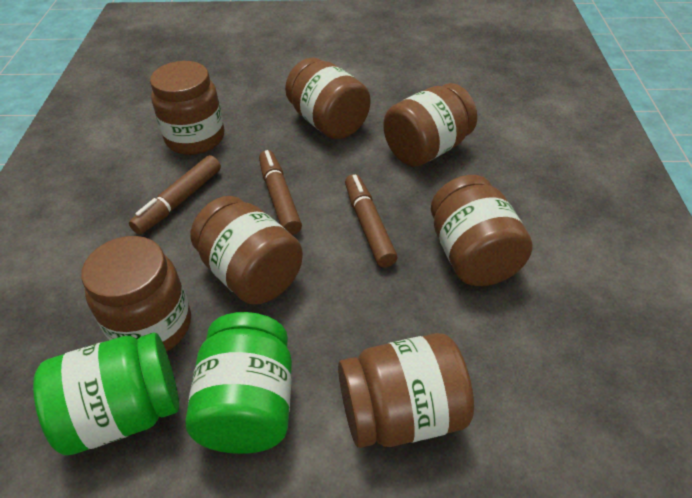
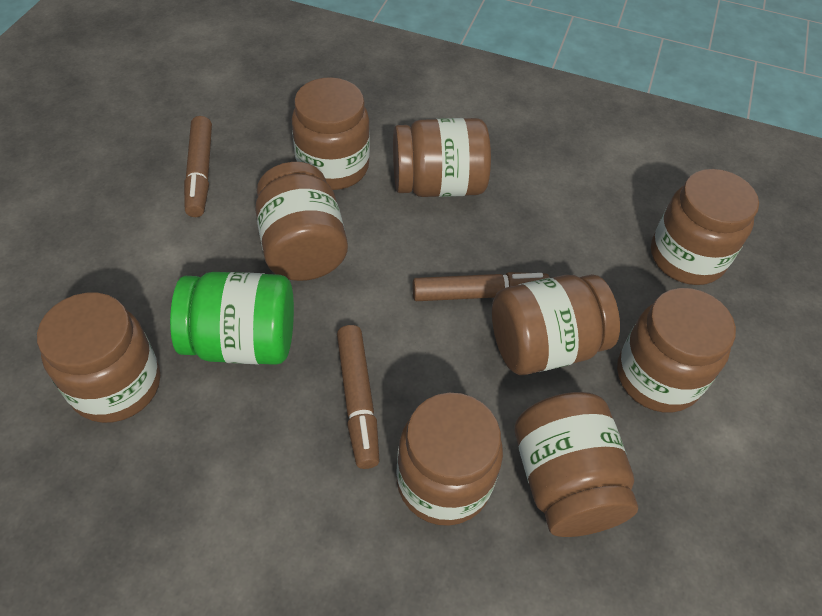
brown jar: [81,236,191,352] [150,61,225,155] [190,196,303,305] [285,58,371,139] [338,333,474,448] [383,83,477,167] [431,175,533,286] = 7 -> [37,293,160,423] [255,162,348,281] [291,77,370,190] [393,118,491,197] [396,393,503,526] [492,274,620,375] [515,392,638,537] [617,288,736,413] [651,169,759,285] = 9
green jar: [33,333,179,455] [186,312,292,454] = 2 -> [170,272,294,365] = 1

